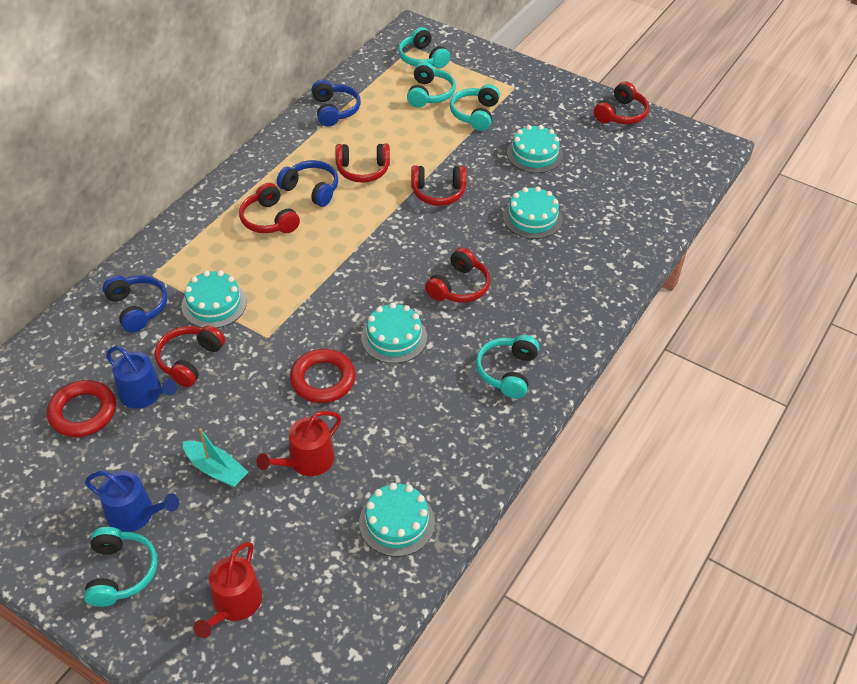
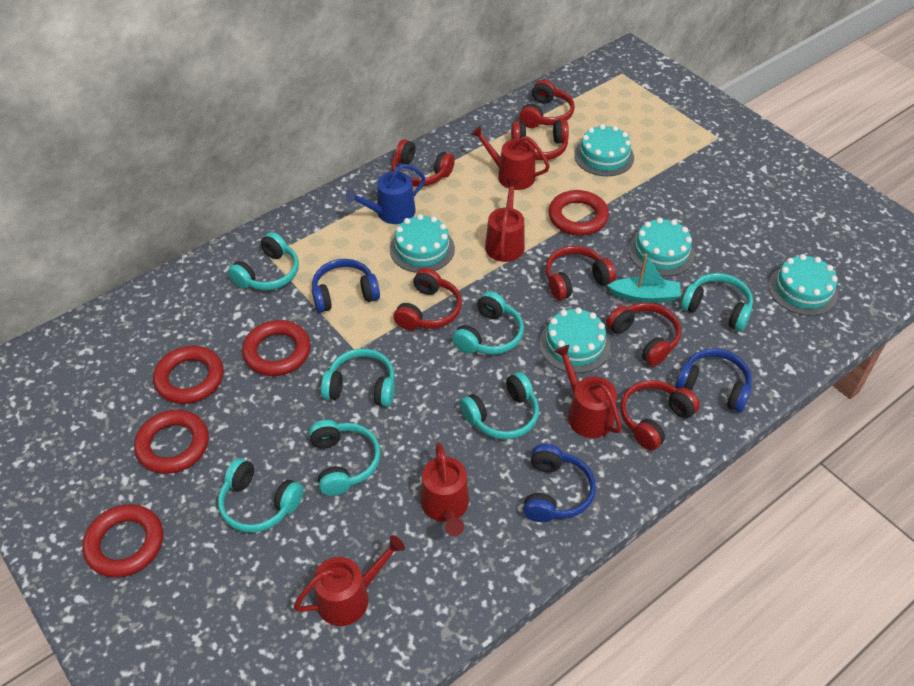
blue watering can: [85,471,179,532] [106,346,177,409] = 2 -> [345,164,426,224] = 1
red headphones: [155,325,225,387] [239,183,300,233] [335,144,390,183] [411,166,467,206] [425,247,490,303] [594,81,649,124] = 6 -> [392,139,455,187] [394,268,462,330] [511,120,569,160] [519,80,575,128] [545,246,616,300] [606,303,681,366] [620,380,700,451] = 7
red ring: [47,380,116,437] [290,349,355,403] = 2 -> [82,504,163,578] [134,410,209,474] [153,346,224,404] [242,320,311,376] [548,190,609,236] = 5
red watering can: [194,542,262,638] [257,411,341,476] = 2 -> [294,535,405,626] [421,442,469,536] [471,125,550,190] [485,179,525,262] [554,345,622,438] = 5
turquoise headphones: [84,527,157,607] [398,27,450,68] [407,62,456,108] [450,84,500,131] [476,335,539,398] = 5 -> [218,458,304,533] [228,232,299,290] [309,420,381,496] [321,349,395,407] [452,291,524,355] [460,372,539,439] [681,273,753,331] = 7

